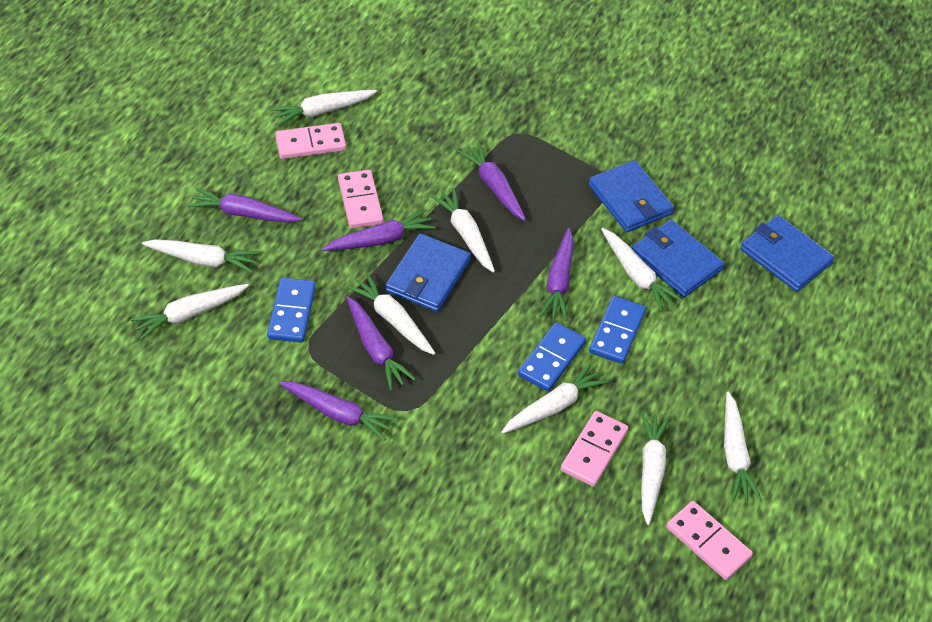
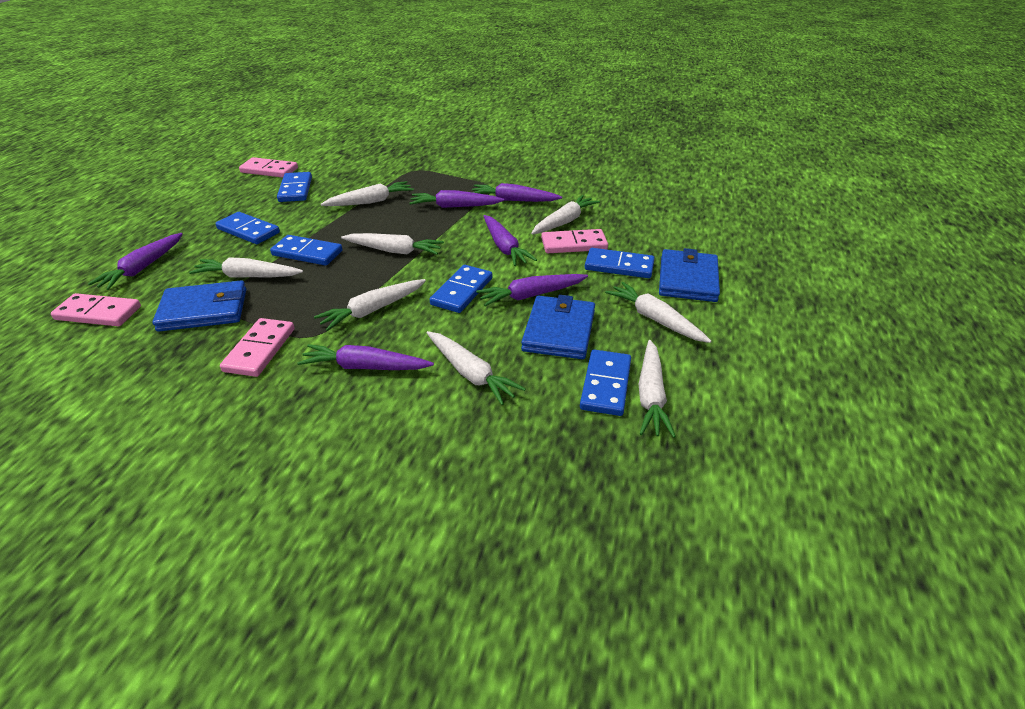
blue domino: [267,278,316,343] [518,322,586,392] [589,296,646,364] = 3 -> [215,212,280,244] [270,235,343,266] [277,172,312,202] [430,265,492,313] [580,349,631,416] [585,248,655,278] = 6
blue wallet: [385,233,471,312] [589,160,674,232] [632,220,724,297] [740,215,835,292] = 4 -> [152,280,246,332] [521,295,595,359] [659,248,720,302] = 3
white carrot: [131,284,249,340] [142,239,259,273] [271,90,377,126] [347,273,435,355] [431,188,495,273] [501,363,609,434] [601,228,682,312] [641,412,670,525] [724,392,762,502] = 9 -> [189,257,303,278] [314,279,426,331] [321,181,414,206] [341,233,444,255] [427,331,526,405] [531,195,600,234] [605,282,711,343] [639,340,676,438] = 8

